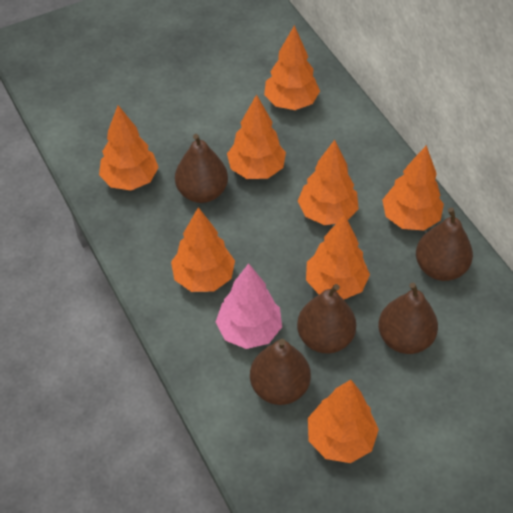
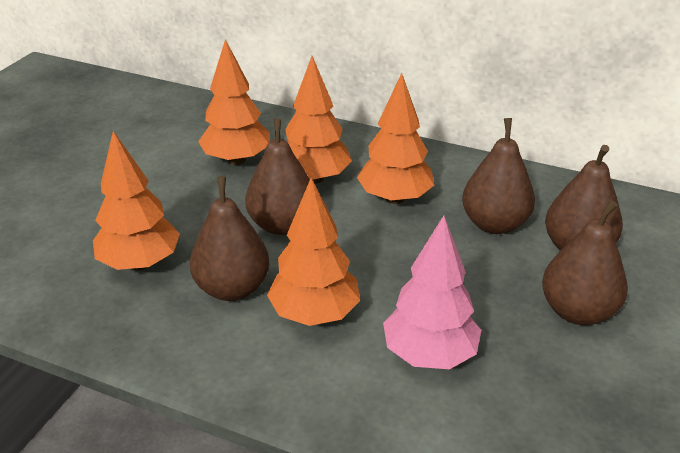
orange tree: [99,105,159,190] [171,207,235,292] [227,94,286,179] [264,25,320,110] [298,140,359,225] [306,214,370,300] [308,380,379,463] [382,145,444,230] = 8 -> [93,131,180,270] [198,39,270,165] [267,178,360,326] [285,56,352,184] [357,73,434,204] = 5

